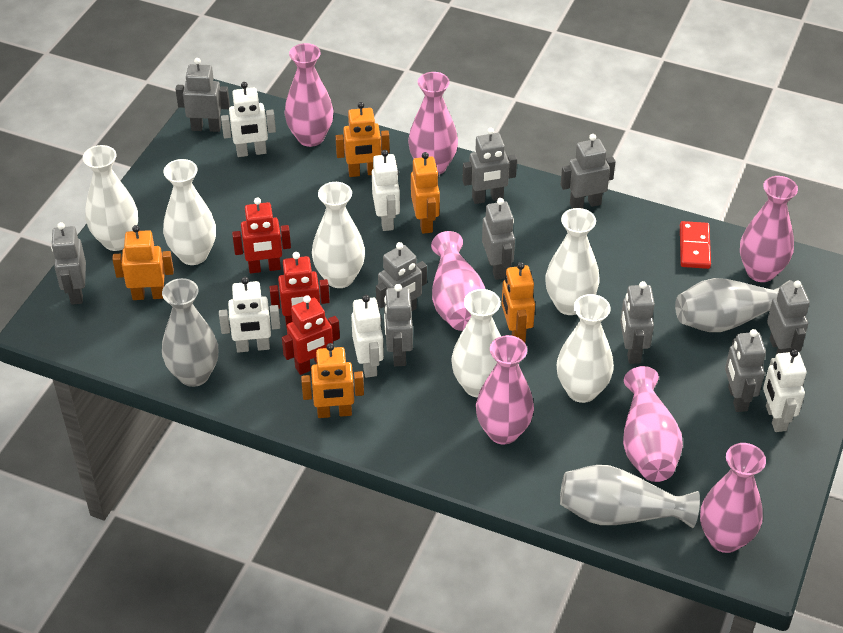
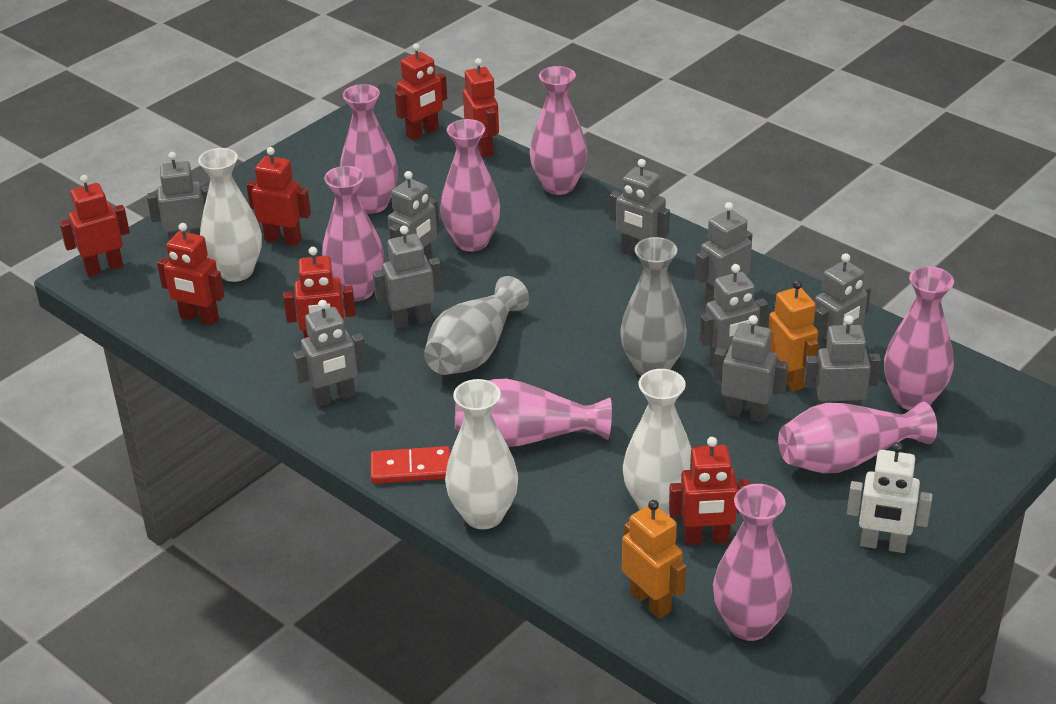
grey vase: [162,278,218,387] [560,465,700,528] [675,278,794,332] = 3 -> [424,276,529,375] [620,237,687,376] = 2
orange robot: [112,225,174,300] [301,343,364,418] [335,102,390,177] [411,152,440,234] [502,262,535,343] = 5 -> [622,500,686,619] [768,280,818,392] = 2
pink vase: [284,43,333,147] [408,72,458,175] [431,231,485,331] [476,335,534,444] [623,366,683,482] [700,443,766,553] [740,176,798,282] = 7 -> [322,166,384,301] [340,84,398,214] [440,119,500,252] [455,379,612,447] [530,66,587,195] [713,484,792,641] [778,402,937,473] [884,266,954,410] = 8
red robot: [232,197,291,274] [269,252,330,327] [282,295,340,375] = 3 -> [59,175,130,276] [157,223,224,326] [247,147,311,246] [283,247,356,338] [395,43,447,141] [463,58,499,158] [669,437,750,545] = 7
white robot: [219,277,280,353] [221,82,276,157] [351,295,384,378] [372,150,400,231] [763,349,807,432] = 5 -> [847,442,932,553] = 1
white vase: [83,145,138,251] [163,159,216,265] [312,182,365,288] [451,289,501,397] [545,208,600,315] [557,294,614,403] = 6 -> [198,148,262,282] [445,379,518,529] [623,369,692,516] = 3

